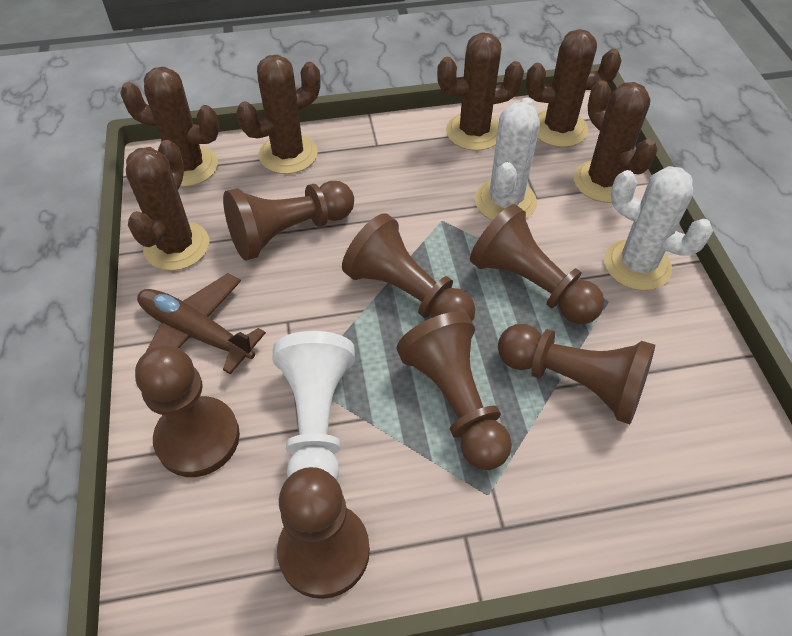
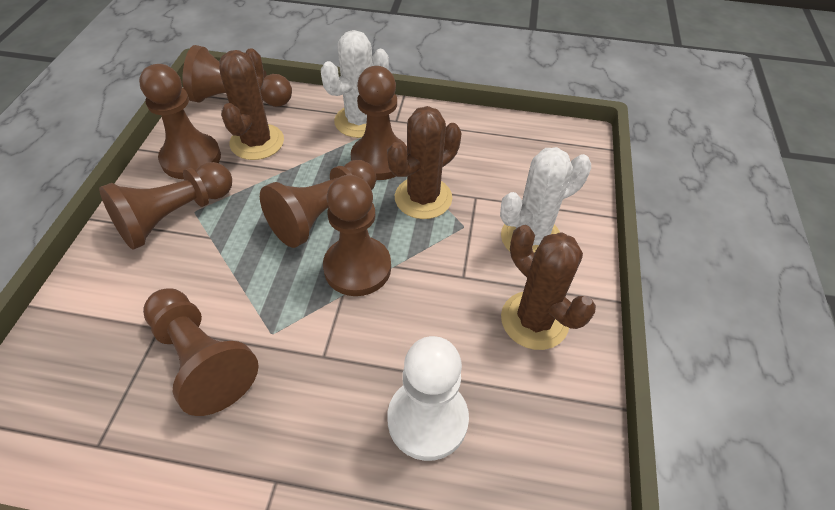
brown cactus: [120,67,219,187] [126,140,209,271] [236,55,320,174] [437,33,524,151] [526,29,622,147] [574,81,658,203] = 6 -> [219,48,284,160] [387,106,461,219] [501,225,596,350] = 3
brown plane: [137,273,266,375] = 1 -> none = 0

